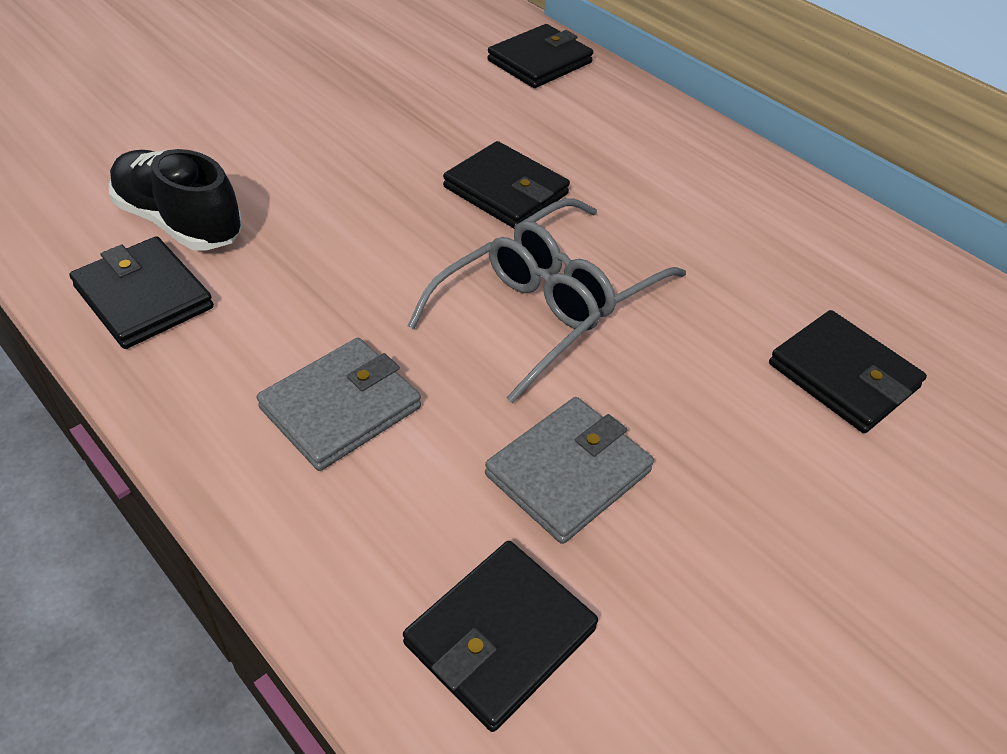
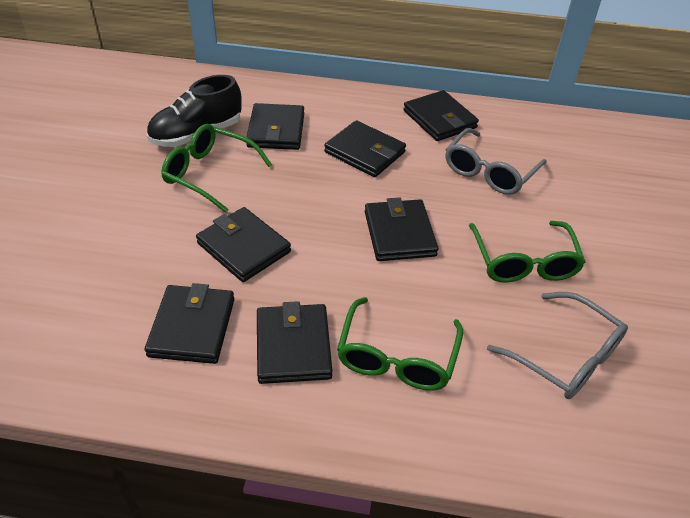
black wallet: [69,236,214,349] [403,541,598,732] [443,141,570,229] [487,24,593,88] [769,310,927,433] = 5 -> [145,283,234,364] [196,207,291,282] [246,103,304,150] [257,301,332,384] [324,120,406,177] [365,197,439,261] [403,90,479,141] = 7
green glasses: none = 0 -> [161,124,272,213] [337,297,463,391] [469,221,585,283] = 3
grey wallet: [257,338,421,471] [485,397,654,544] = 2 -> none = 0

